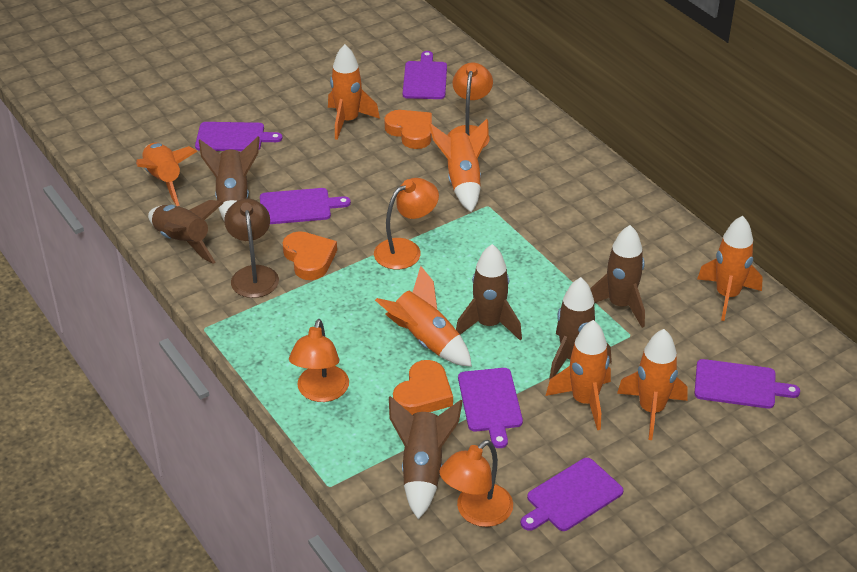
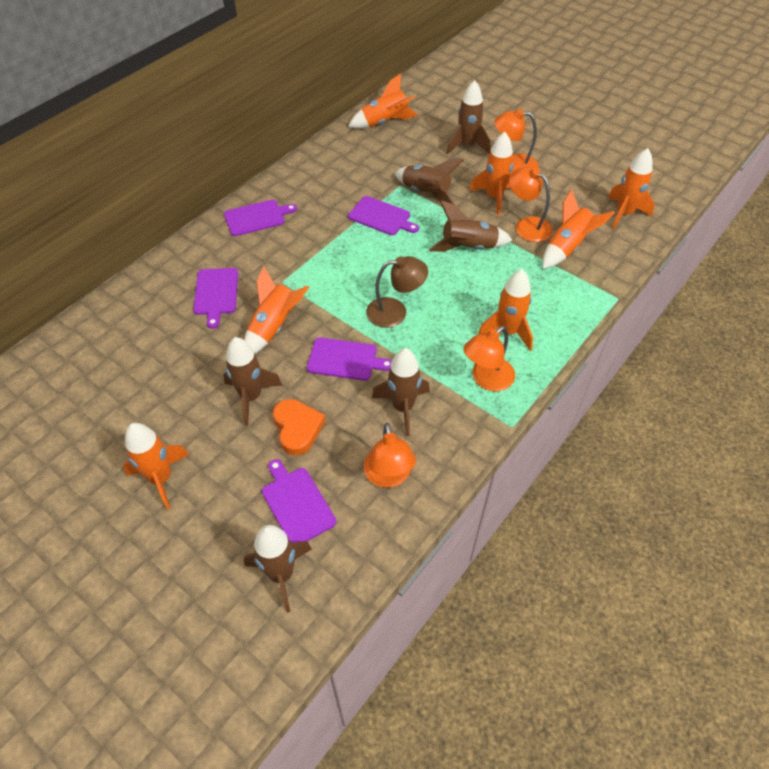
orange heart: [283,231,337,280] [384,110,432,149] [393,360,453,415] = 3 -> [273,399,325,456] = 1
purple cutting board: [195,122,283,151] [260,188,351,224] [403,51,447,99] [458,368,523,448] [521,458,623,531] [694,359,800,409] = 6 -> [193,268,238,329] [224,200,297,236] [262,459,336,543] [307,337,392,381] [348,196,419,235] = 5

